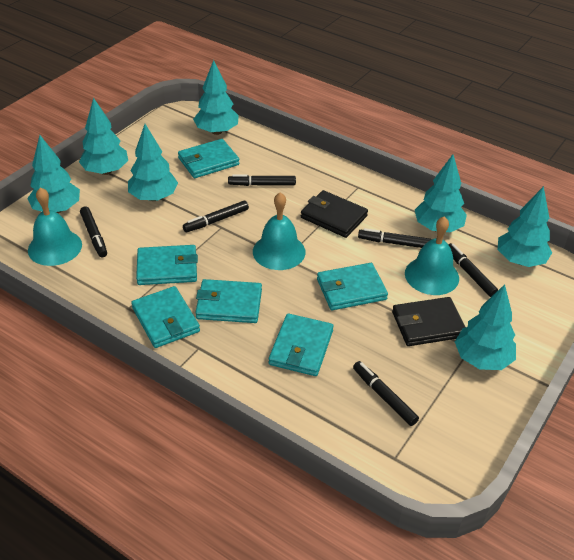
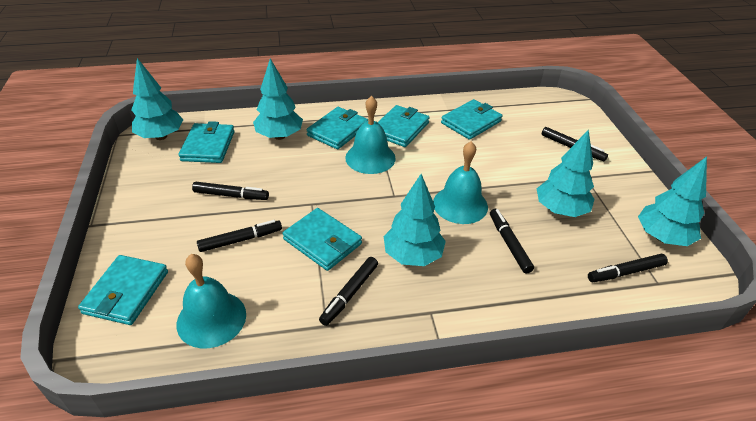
black wallet: [301,190,368,238] [392,297,465,346] = 2 -> none = 0
turquoise tree: [27,135,80,213] [79,97,128,175] [128,124,178,201] [193,60,239,135] [415,155,467,232] [455,284,516,370] [498,186,552,267] = 7 -> [131,58,183,140] [253,58,303,140] [384,174,446,266] [537,129,595,217] [638,156,707,246] = 5

